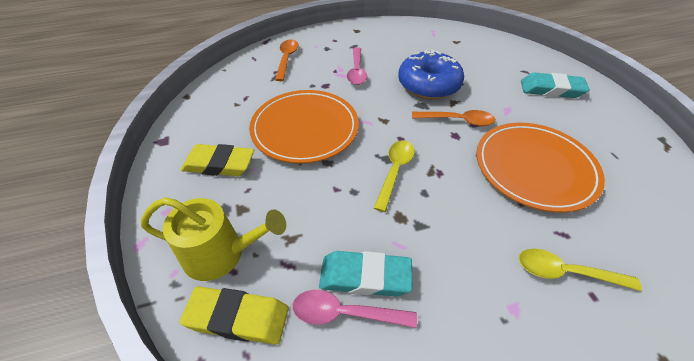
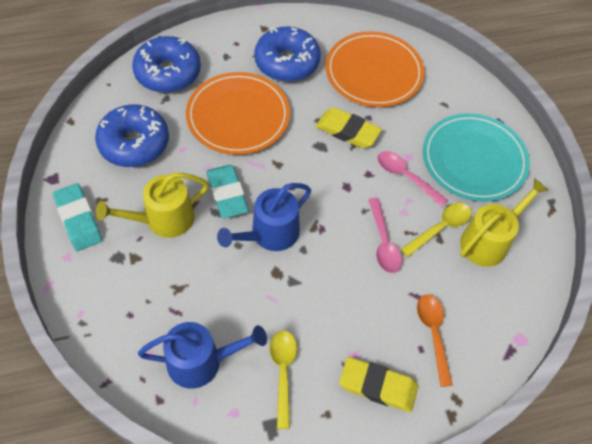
blue donut: [398,49,464,99] = 1 -> [95,105,169,167] [132,36,201,93] [254,26,321,82] = 3
blue watering can: none = 0 -> [138,322,267,389] [217,183,311,251] = 2
orange spoon: [275,39,299,81] [412,110,495,126] = 2 -> [417,294,453,387] = 1
turquoise plate: none = 0 -> [423,113,530,202] = 1
yellow watering can: [141,197,286,281] = 1 -> [96,173,209,238] [460,178,548,267] = 2

